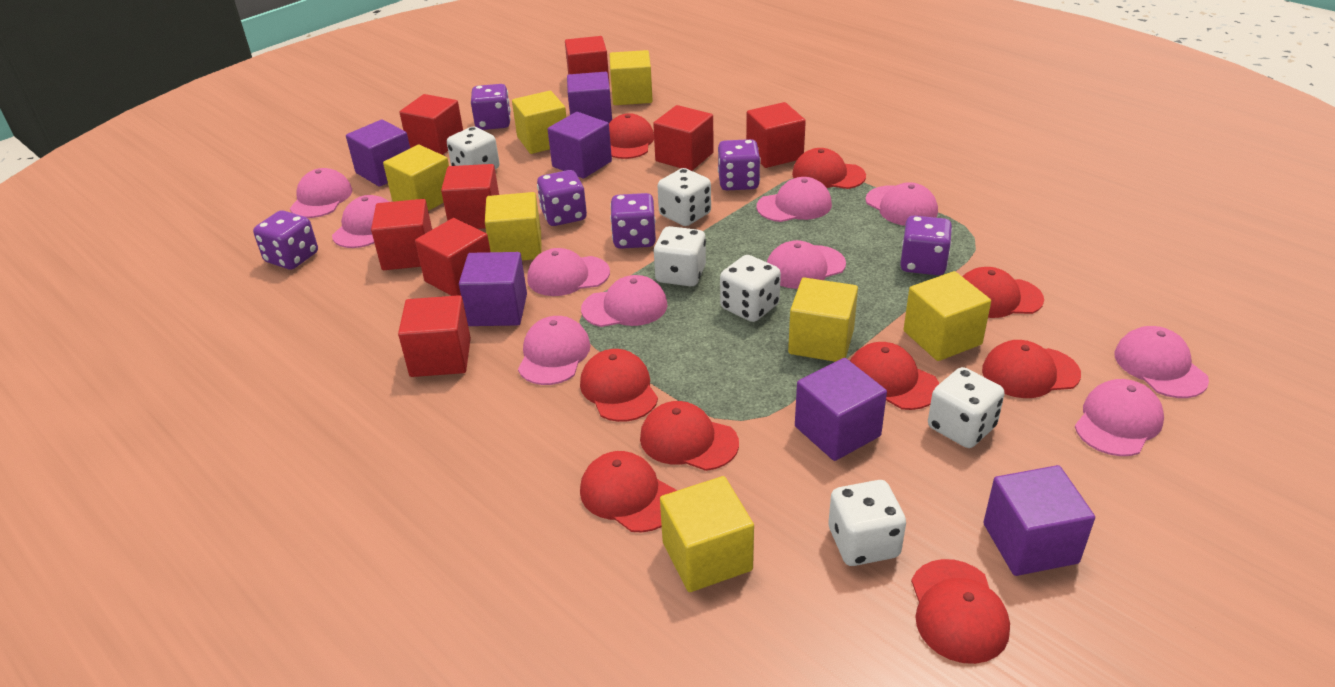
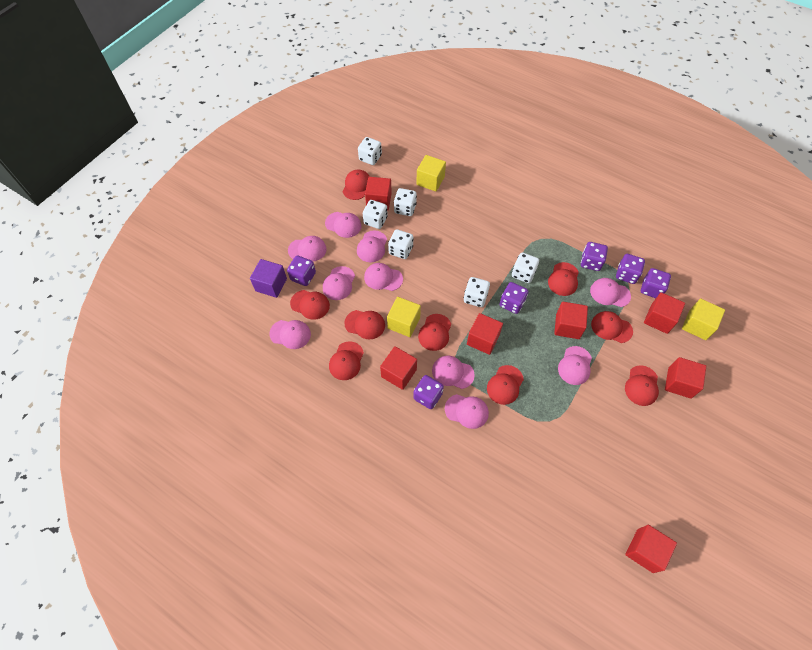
purple cube: [346,119,410,187] [459,252,527,326] [548,112,612,179] [567,72,612,123] [795,358,887,461] [983,465,1095,576] = 6 -> [250,259,287,298] = 1
red cube: [371,199,432,270] [398,295,471,377] [400,94,463,155] [415,218,491,296] [441,164,499,229] [565,36,610,85] [653,105,714,171] [746,102,806,168] = 8 -> [365,177,392,211] [380,346,417,390] [467,313,503,355] [554,302,588,339] [625,525,677,573] [644,292,685,334] [665,357,706,399] = 7
yellow cube: [383,145,449,211] [485,192,542,260] [512,91,566,154] [609,50,653,105] [660,476,754,592] [788,277,858,362] [904,271,991,361] = 7 -> [387,297,421,337] [416,155,446,192] [682,298,725,340] = 3

